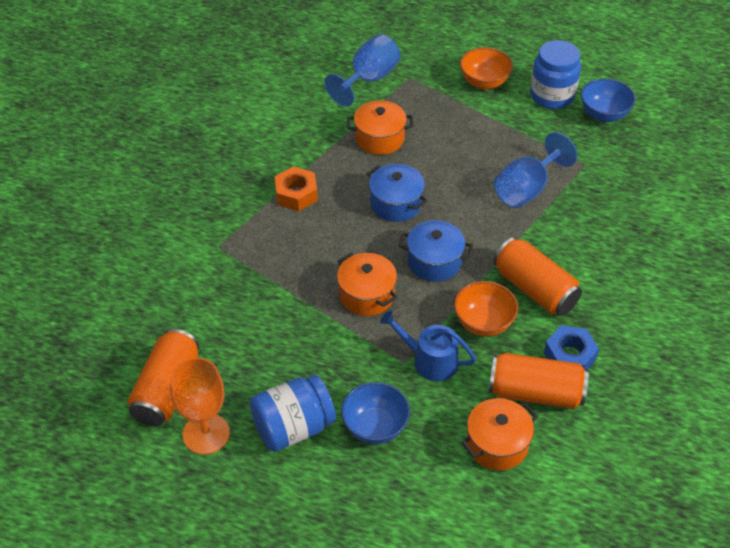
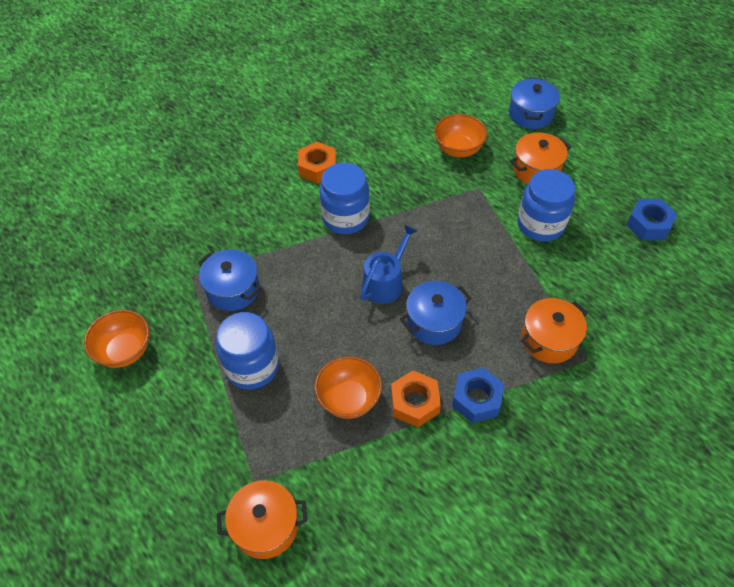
blue bowl: [341,382,410,444] [581,78,636,122] = 2 -> none = 0
blue goblet: [325,34,401,107] [494,132,577,208] = 2 -> none = 0
blue jar: [250,375,336,452] [530,40,581,109] = 2 -> [216,312,279,390] [319,163,370,234] [517,169,575,242] = 3
blue nut: [544,325,599,370] = 1 -> [452,367,504,423] [627,199,677,240] = 2
blue pot: [367,164,427,222] [399,220,473,282] = 2 -> [198,249,261,311] [400,281,472,345] [509,77,560,129] = 3
orange bowl: [454,281,518,337] [460,47,513,90] = 2 -> [84,310,149,368] [314,356,382,419] [434,114,487,157] = 3
orange can: [128,329,199,426] [489,353,589,409] [493,237,582,315] = 3 -> none = 0
orange goblet: [170,357,230,455] = 1 -> none = 0
orange nut: [275,166,318,211] = 1 -> [298,142,336,184] [391,370,441,427] = 2

